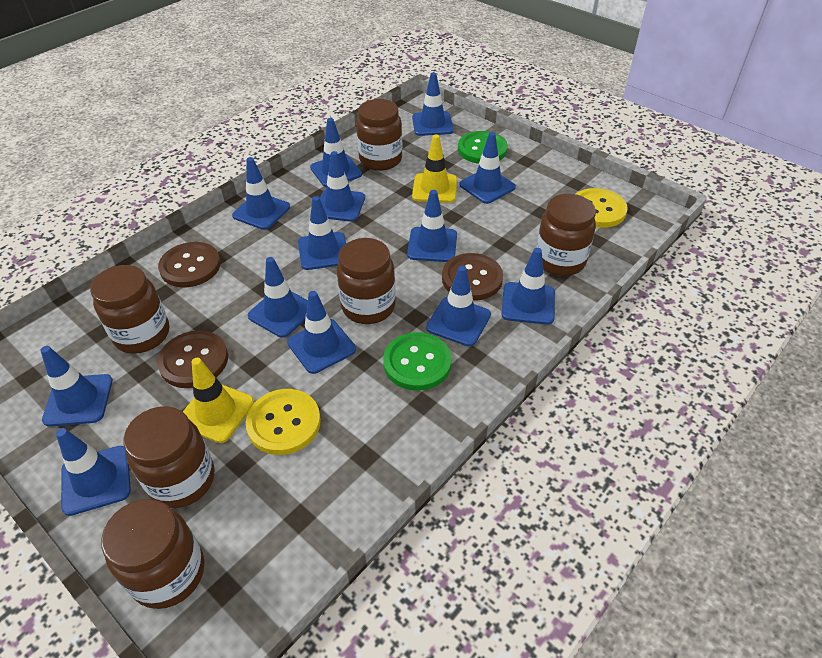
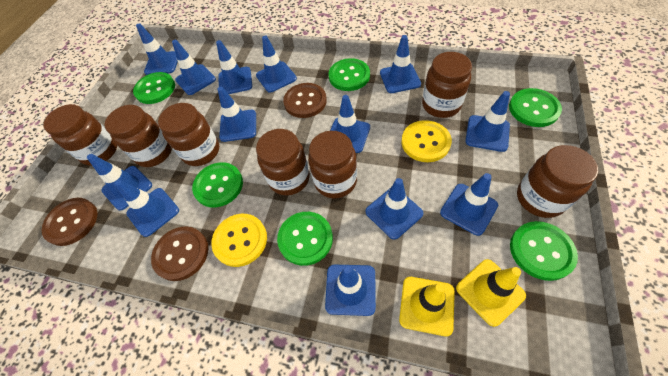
brown jar: [90,265,169,354] [101,499,204,609] [124,406,215,508] [337,238,396,324] [356,99,402,171] [536,194,596,276] = 6 -> [43,104,117,166] [105,105,172,167] [158,103,219,166] [256,129,310,195] [308,131,357,198] [422,52,472,118] [517,145,598,218] = 7
green button: [383,332,452,391] [458,131,508,164] = 2 -> [133,72,175,104] [192,162,243,208] [277,212,333,266] [329,58,370,91] [509,88,562,127] [510,221,578,281] = 6

